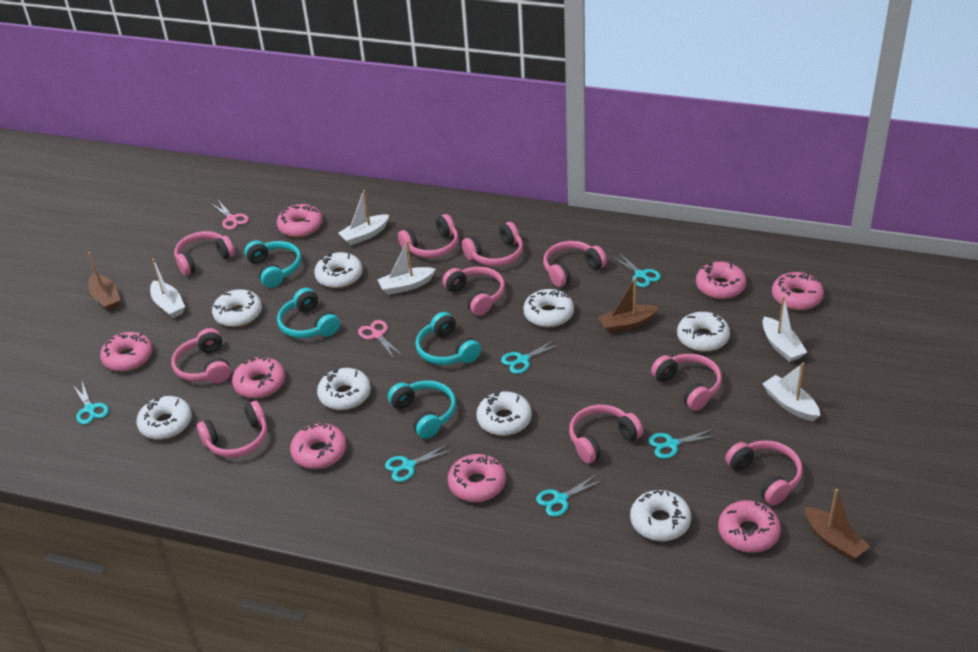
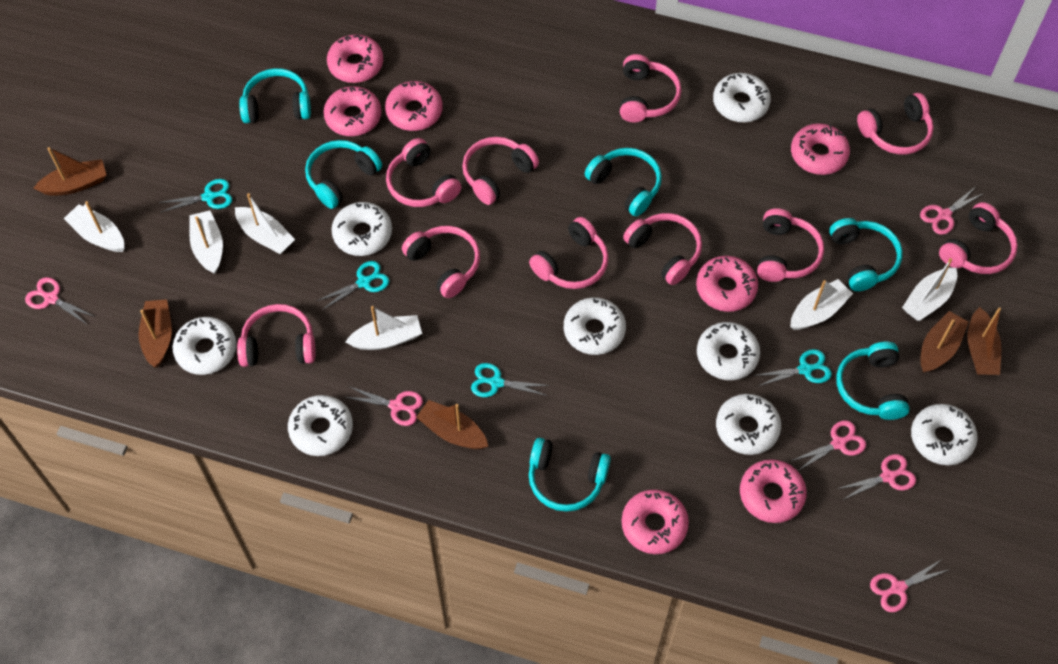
brown boat: [88,252,120,311] [598,278,659,333] [805,489,870,561] = 3 -> [33,147,106,196] [139,299,172,367] [416,400,488,449] [920,311,969,373] [968,307,1001,375] = 5
pink donut: [100,332,153,371] [232,357,285,398] [277,204,323,237] [290,423,347,469] [448,454,506,502] [696,261,746,299] [718,500,781,553] [772,272,824,310] = 8 -> [324,86,382,136] [327,34,383,83] [385,81,443,131] [621,490,689,554] [696,256,758,312] [740,459,807,523] [791,123,850,175] = 7
pink scissors: [212,200,249,230] [358,320,401,359] = 2 -> [25,277,94,325] [345,386,423,426] [791,420,866,471] [837,454,916,500] [870,560,948,612] [920,187,984,235] = 6
turquoise headphones: [244,241,301,288] [277,288,340,338] [388,381,456,439] [415,312,481,365] = 4 -> [239,68,311,123] [305,140,382,209] [529,438,611,512] [585,148,662,217] [829,218,903,291] [836,342,910,420] = 6
turquoise scissors: [72,382,109,424] [385,444,453,482] [501,339,561,374] [536,474,604,517] [611,252,661,287] [649,429,718,459] = 6 -> [159,179,232,212] [317,261,390,310] [471,363,550,397] [754,349,832,387] = 4
white boat: [150,259,185,318] [338,190,389,245] [377,241,436,295] [762,296,807,362] [762,362,820,421] = 5 -> [64,201,124,252] [189,210,223,274] [235,193,295,254] [346,306,422,350] [790,279,853,330] [902,258,957,321] = 6

